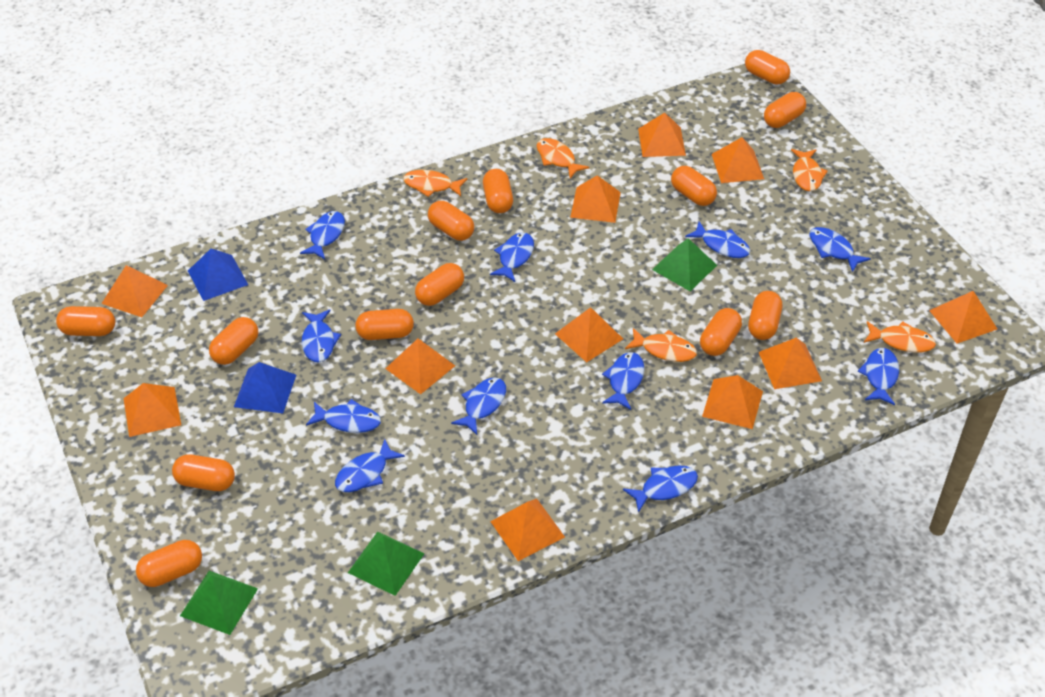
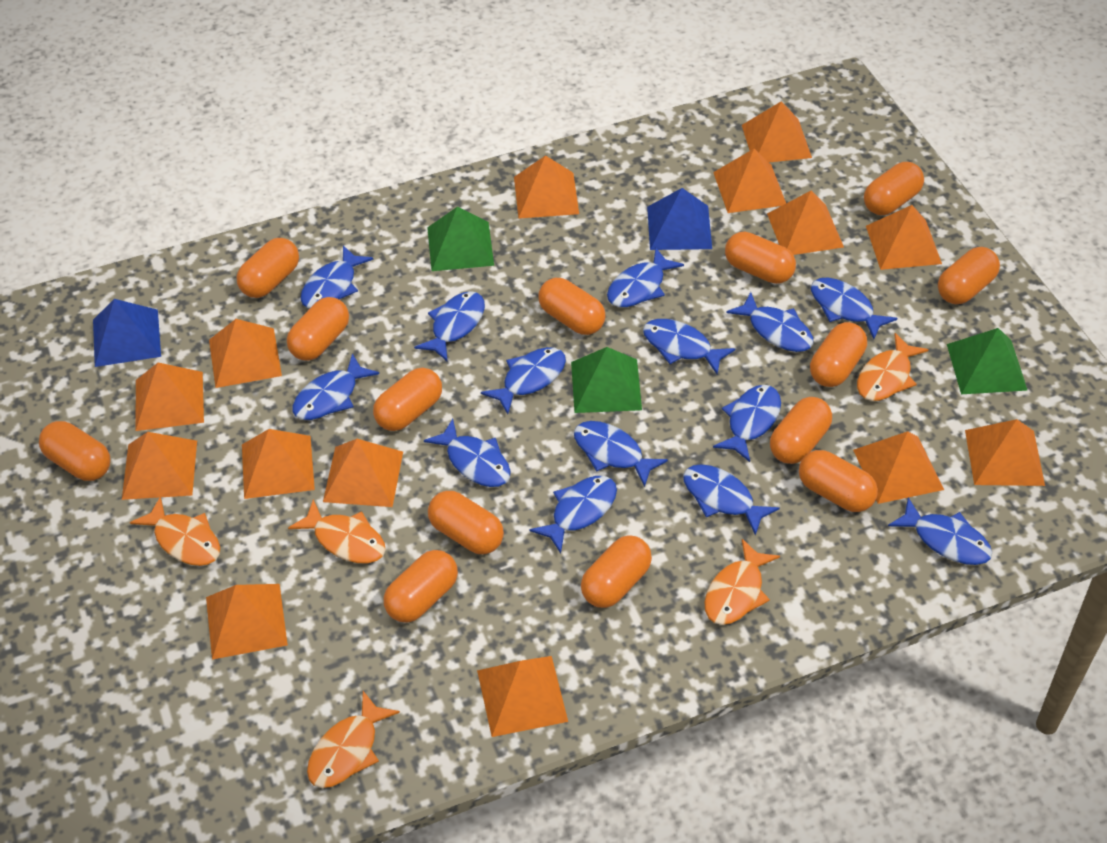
blue fish: [300,211,345,259] [302,309,341,362] [306,399,381,433] [335,439,405,492] [451,377,506,435] [490,233,534,282] [602,352,644,410] [623,466,698,513] [685,221,750,258] [810,227,871,272] [858,348,899,405] = 11 -> [292,354,379,420] [301,245,373,309] [414,291,485,361] [424,419,511,487] [481,347,566,414] [529,476,617,553] [574,421,668,487] [607,248,684,307] [643,319,735,374] [683,464,780,535] [713,385,781,462] [726,292,814,352] [811,278,897,339] [888,498,992,565] = 14
orange capsule: [56,306,115,336] [136,540,202,587] [172,454,235,491] [209,317,258,365] [355,309,414,340] [415,263,464,306] [428,201,474,241] [483,169,513,213] [671,166,717,206] [700,308,742,356] [745,50,790,85] [748,291,782,340] [764,92,806,128] = 13 -> [39,421,110,481] [236,238,299,298] [287,297,349,361] [373,368,442,431] [384,550,458,622] [428,491,504,554] [538,278,606,335] [581,535,652,608] [725,232,796,284] [770,397,832,464] [799,450,878,512] [810,322,867,387] [864,162,924,215] [938,247,1000,304] = 14
orange pyramid: [101,265,168,317] [123,383,181,437] [385,339,455,394] [490,499,565,561] [555,307,623,362] [570,175,621,223] [638,113,686,157] [702,375,763,429] [712,137,764,183] [759,338,822,389] [929,291,997,343] = 11 -> [122,432,197,500] [135,363,204,431] [206,584,288,660] [209,319,282,388] [242,429,315,499] [323,439,403,507] [477,656,568,737] [514,155,579,219] [713,149,786,213] [742,101,812,162] [767,191,844,255] [853,431,944,504] [866,205,942,270] [965,419,1045,486] = 14

